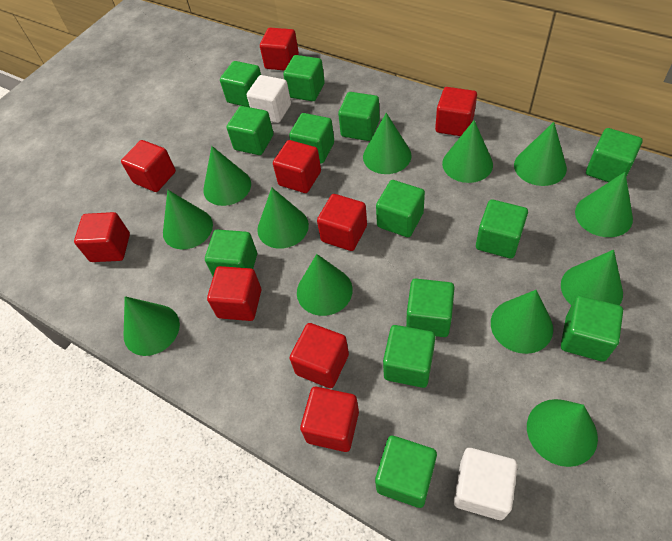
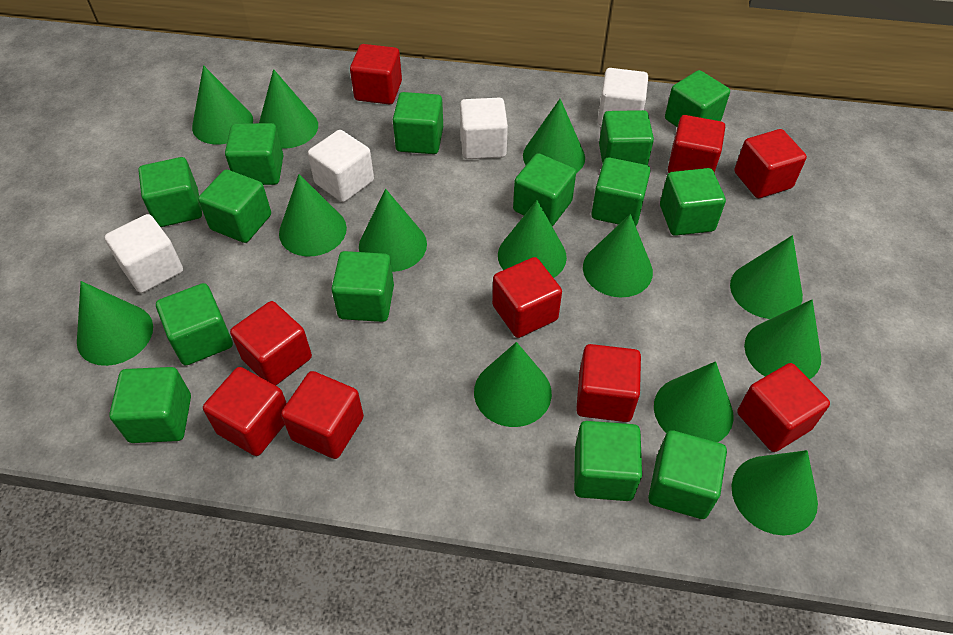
green cone: [124,296,180,356] [163,190,213,250] [203,146,251,206] [257,188,309,249] [297,254,353,316] [363,113,411,174] [442,120,493,183] [491,290,553,354] [514,122,567,186] [527,399,598,467] [561,250,623,305] [575,172,633,237] = 12 -> [77,281,153,366] [192,65,253,145] [259,69,318,149] [279,174,347,256] [359,189,427,272] [474,342,552,427] [498,200,567,278] [523,99,585,173] [583,214,653,298] [654,361,734,442] [730,235,803,319] [731,450,818,536] [744,299,821,380] = 13
green cube: [205,229,257,276] [220,61,261,107] [227,106,274,155] [283,55,325,101] [289,113,334,164] [338,92,380,141] [375,436,437,508] [376,180,425,237] [383,325,435,388] [406,279,455,337] [476,199,528,259] [561,296,623,362] [586,128,643,182] = 13 -> [109,367,191,443] [138,157,202,227] [156,283,233,366] [198,170,271,243] [225,123,283,185] [331,251,394,322] [393,92,443,154] [513,153,576,226] [574,421,642,501] [591,158,651,226] [599,110,654,165] [648,430,727,519] [660,168,726,236] [665,70,730,127] = 14
white cube: [247,75,291,123] [454,448,517,520] = 2 -> [105,214,183,293] [308,130,374,202] [460,98,508,159] [597,68,648,126] = 4

